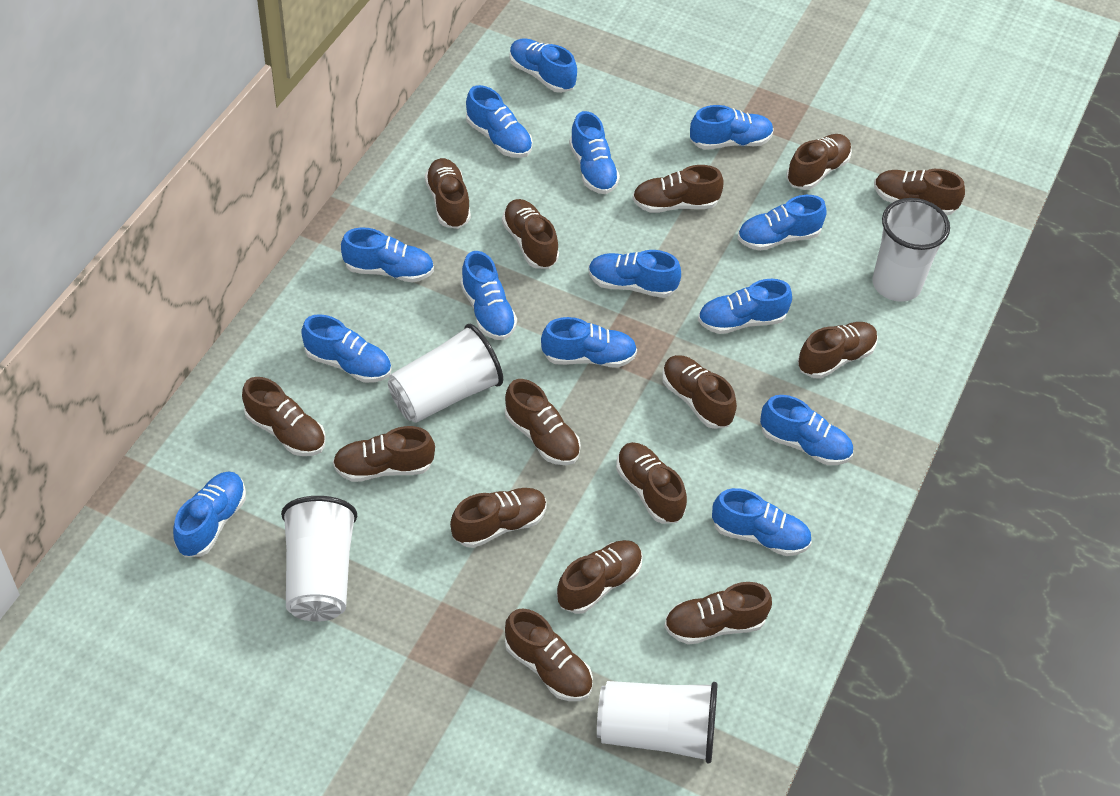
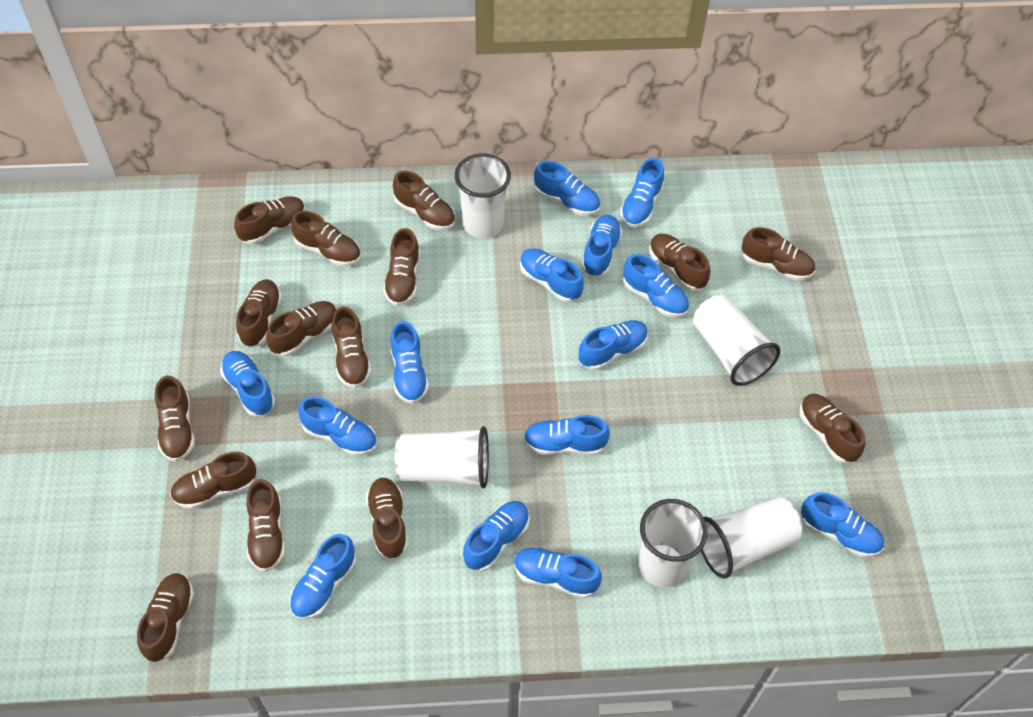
white cup: [281,496,357,622] [388,324,503,423] [597,681,718,764] [872,198,950,302] = 4 -> [395,426,489,488] [455,153,511,238] [638,499,708,587] [693,295,780,386] [701,497,802,579] = 5

